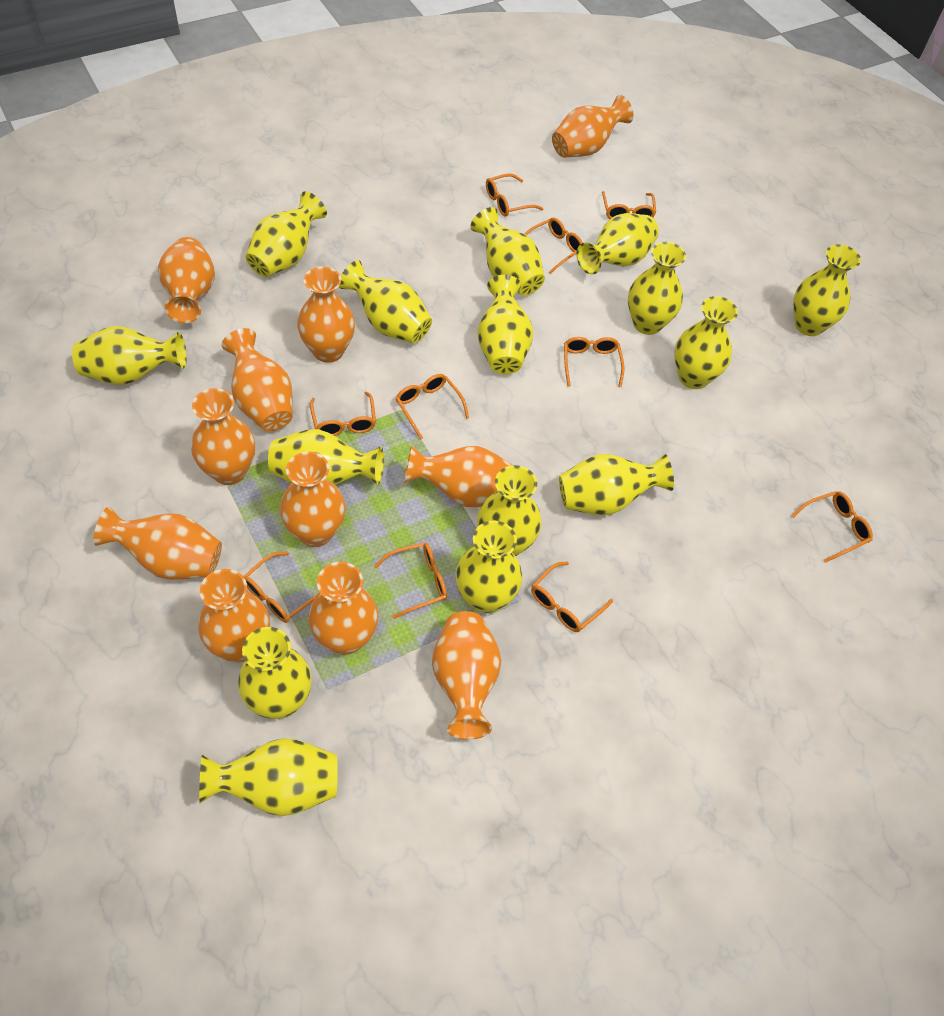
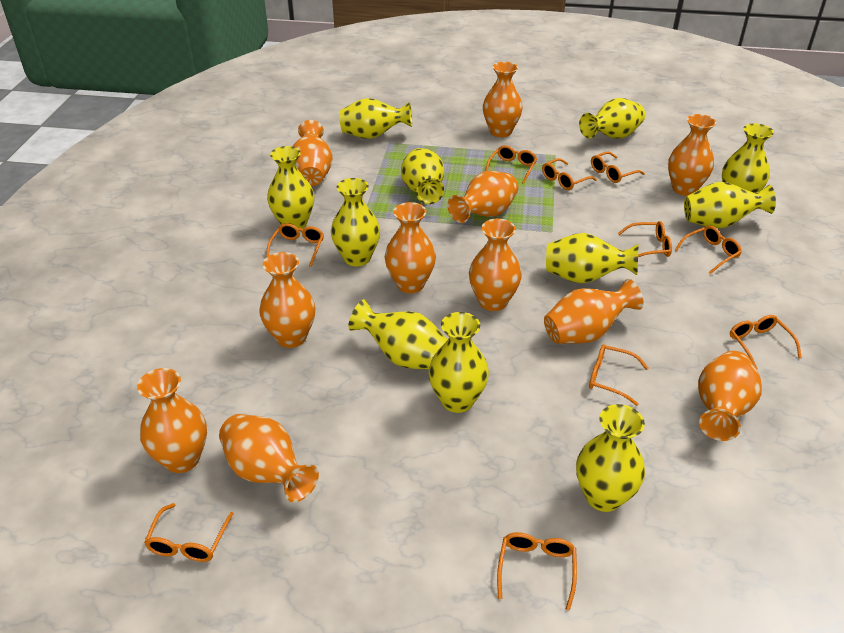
yellow vase: [72,326,187,385] [199,738,338,816] [238,627,312,719] [246,191,327,277] [268,429,384,485] [339,260,432,344] [455,521,522,614] [471,207,545,296] [477,275,533,374] [477,465,542,556] [559,454,674,515] [576,213,659,275] [628,242,686,335] [674,296,738,389] [793,244,861,336] = 15 -> [267,146,314,229] [331,178,380,267] [339,98,412,139] [348,299,448,370] [401,148,444,204] [429,312,489,413] [546,233,638,283] [576,404,645,512] [579,98,645,139] [684,182,776,228] [722,123,774,193] = 11

